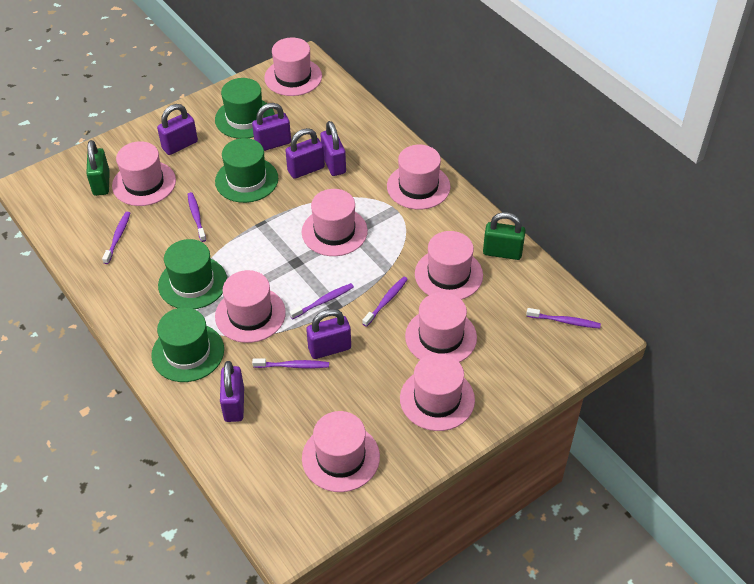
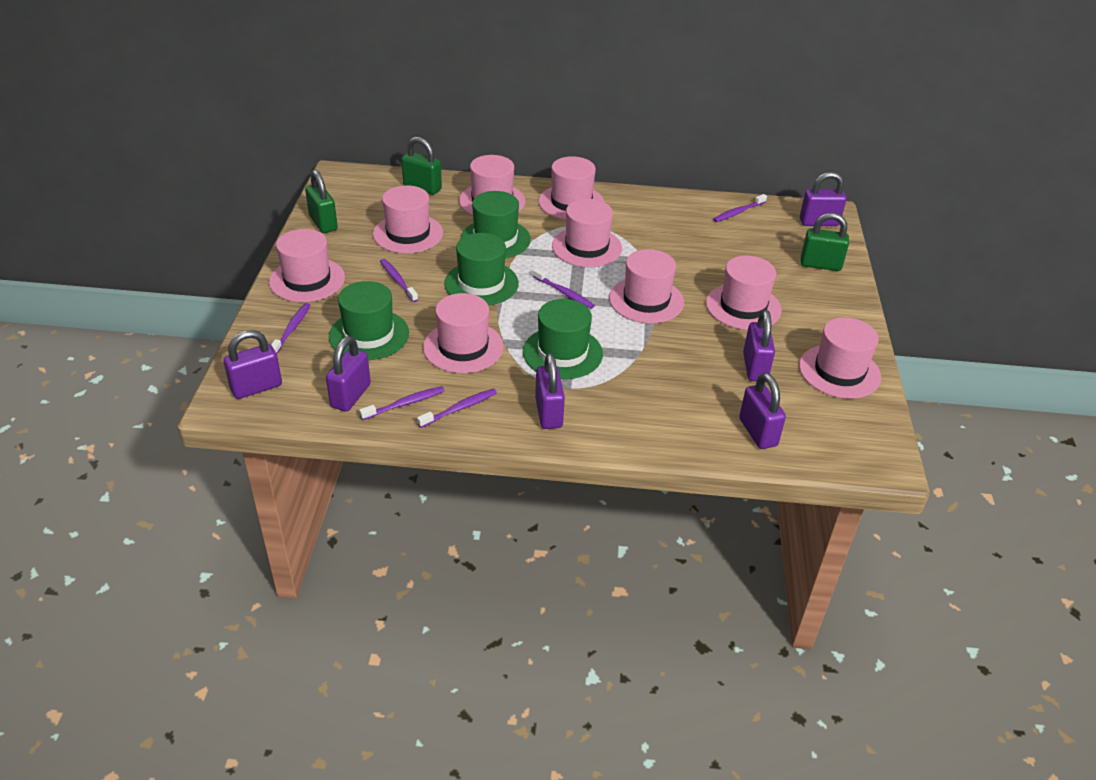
green padlock: [86,140,110,196] [483,212,526,260] = 2 -> [305,169,338,233] [401,137,442,195] [801,213,849,271] = 3

